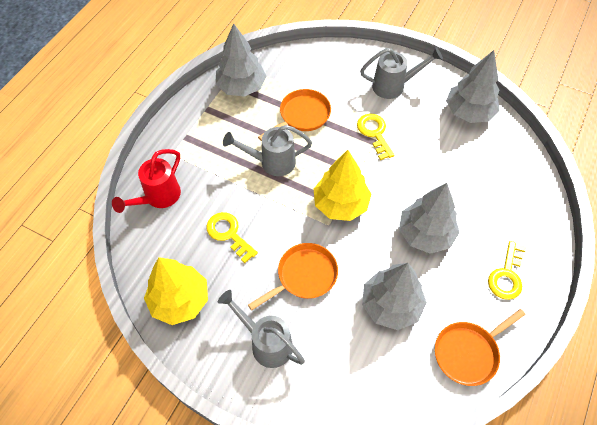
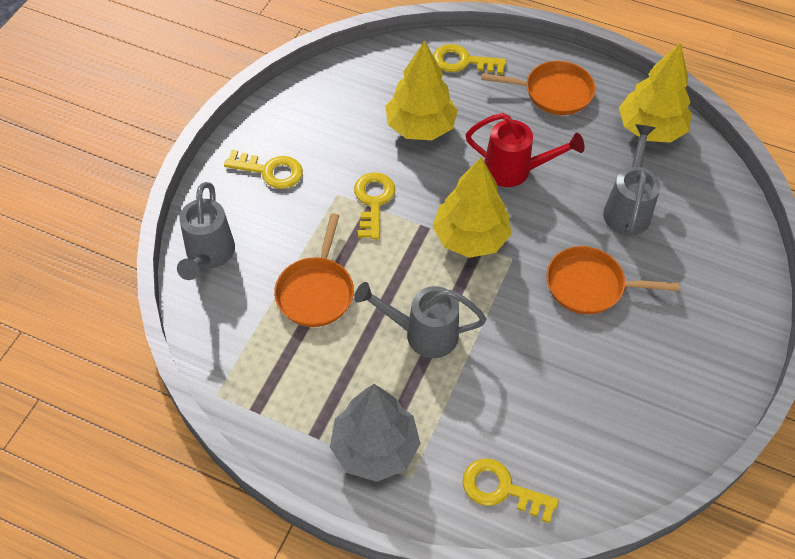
grey tree: [215,23,266,97] [362,263,427,330] [399,183,460,254] [446,50,500,123] = 4 -> [330,384,420,482] = 1
yellow key: [206,212,258,263] [357,113,395,160] [488,241,526,300] = 3 -> [224,150,303,189] [354,172,395,239] [433,44,506,75] [462,459,559,523] = 4
yellow tree: [144,257,208,325] [314,150,371,221] = 2 -> [385,40,458,140] [433,157,512,258] [619,43,692,143] = 3

